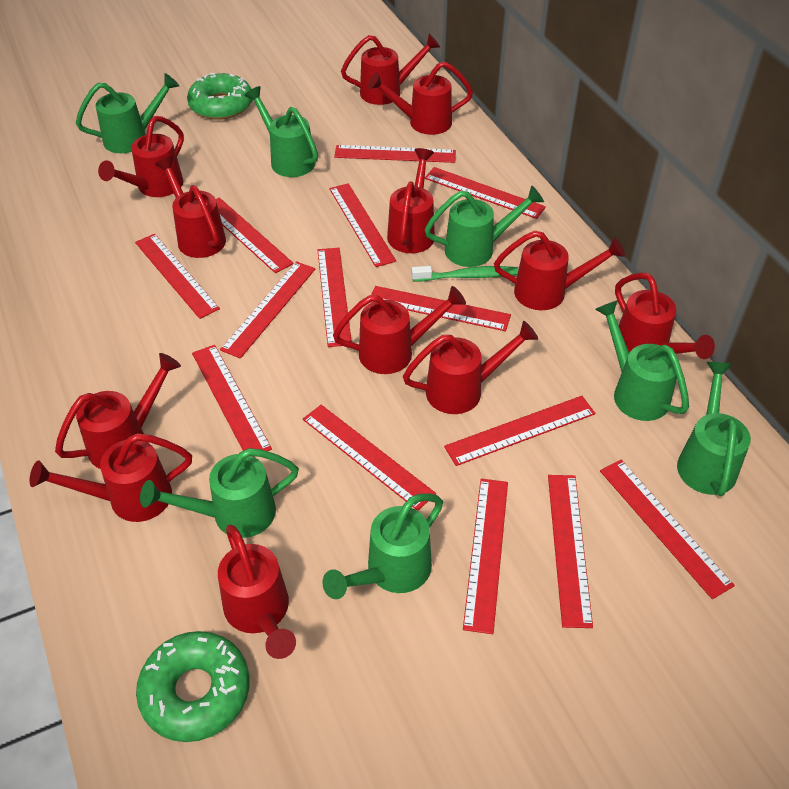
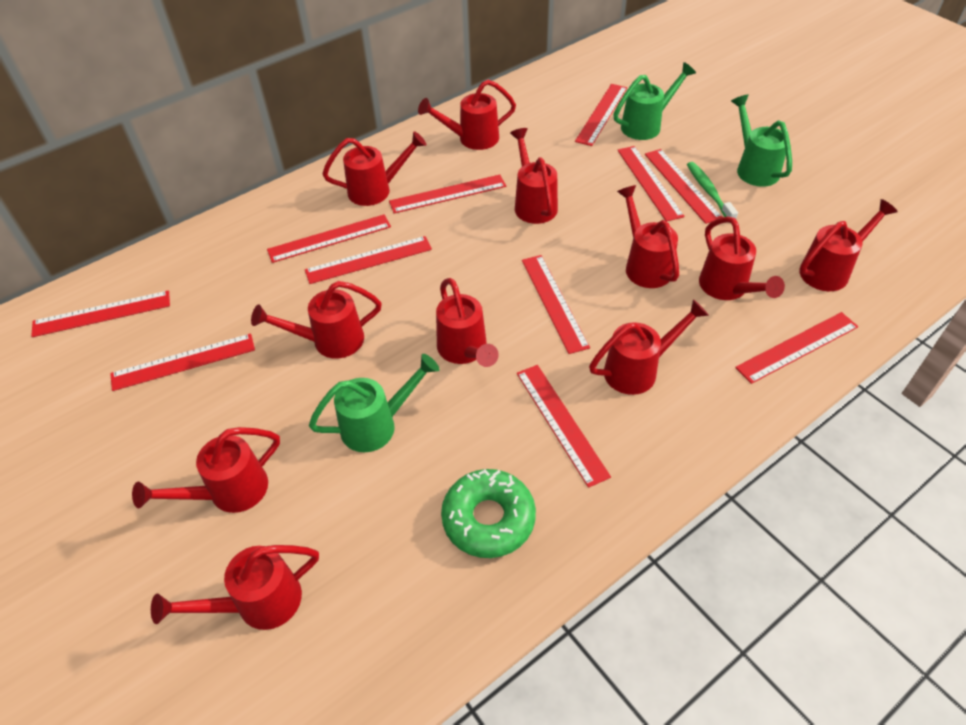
green donut: [136,631,250,742] [187,73,252,120] = 2 -> [441,469,536,558] = 1
green watering can: [76,73,179,153] [140,448,299,538] [244,86,318,177] [322,493,443,599] [425,185,544,267] [595,301,689,421] [677,362,751,496] = 7 -> [309,354,439,452] [613,62,696,140] [731,94,792,187] = 3
red ruler: [135,234,220,319] [192,345,272,457] [216,197,294,273] [220,261,315,359] [303,405,436,511] [318,248,352,347] [329,183,396,267] [334,145,456,163] [371,286,511,331] [425,167,546,219] [444,396,596,466] [463,479,508,634] [548,475,593,628] [600,460,735,599] = 14 -> [31,291,170,337] [110,333,255,391] [267,214,391,263] [305,236,432,284] [389,174,506,213] [517,365,611,488] [522,255,590,354] [575,84,627,146] [617,146,685,222] [645,149,723,224] [735,312,858,384] = 11
red watering can: [30,433,192,522] [55,353,181,469] [98,116,184,197] [155,156,226,258] [218,525,296,659] [333,286,466,374] [341,34,440,105] [368,61,473,135] [387,148,435,253] [403,321,538,414] [494,230,625,310] [615,272,715,359] = 12 -> [132,427,280,513] [151,545,319,630] [251,281,382,359] [323,131,427,206] [418,80,516,150] [436,278,499,367] [510,128,558,224] [589,299,709,395] [617,185,679,288] [699,216,785,300] [799,199,898,291] = 11

